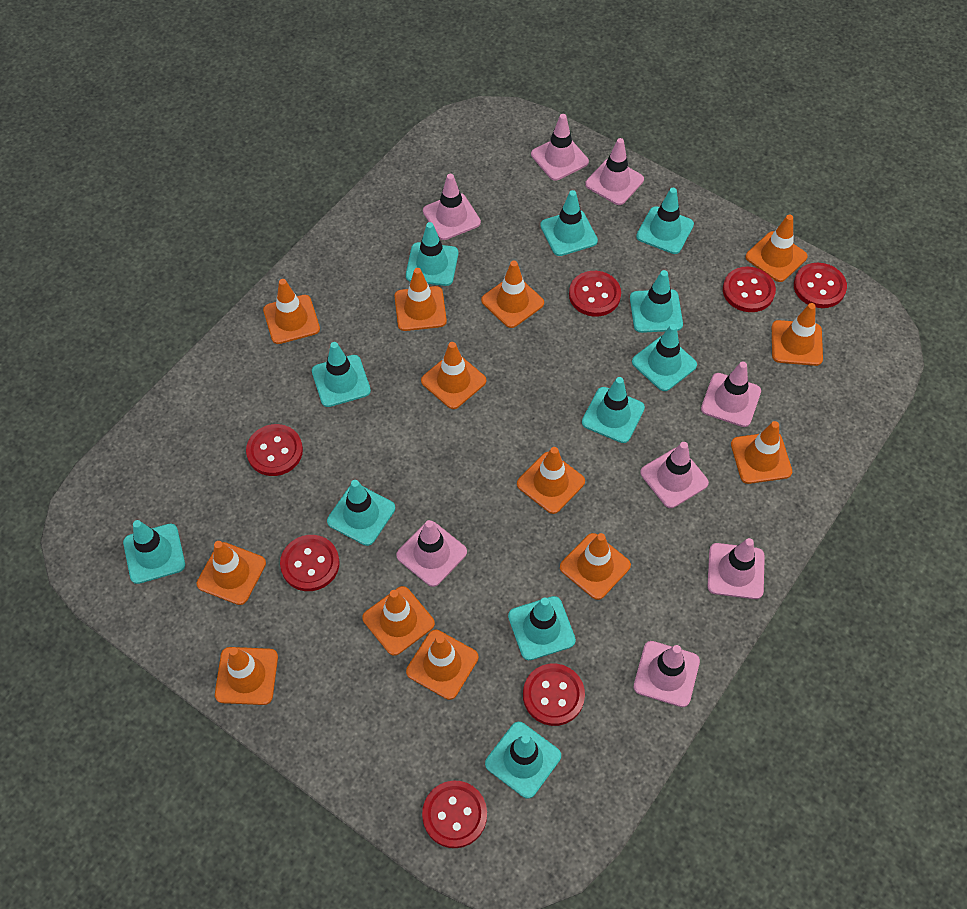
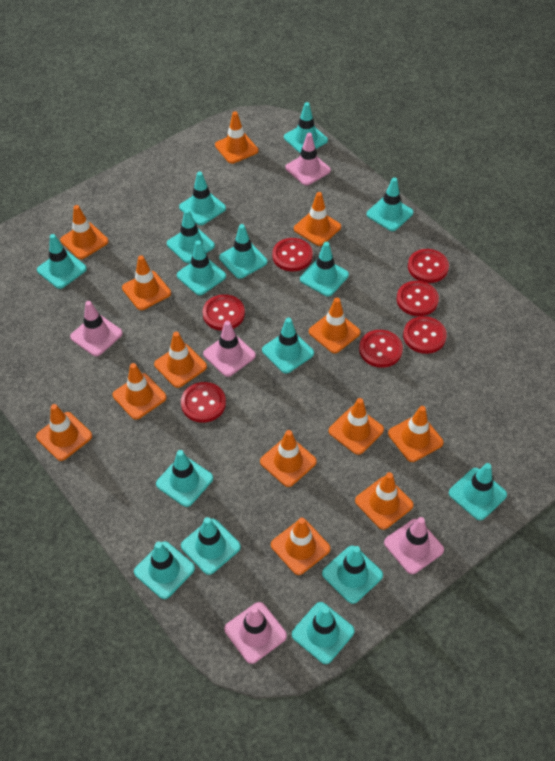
pink traffic cone: [396,520,467,587] [423,174,481,240] [531,114,589,181] [585,138,644,205] [634,641,700,707] [640,442,709,508] [701,361,761,427] [708,538,765,599] = 8 -> [70,301,123,356] [203,321,256,377] [224,602,287,664] [285,133,331,186] [384,517,444,574] = 5
turquoise traffic cone: [123,520,185,584] [312,342,371,407] [327,480,395,546] [406,222,458,286] [485,722,561,799] [508,596,576,660] [540,190,598,256] [582,377,645,443] [630,270,683,333] [632,324,697,391] [636,188,694,254] = 11 -> [37,234,87,289] [134,541,195,599] [156,450,213,507] [167,209,215,263] [177,240,226,295] [179,172,226,225] [181,517,241,575] [219,224,268,279] [262,318,314,373] [284,102,328,153] [292,602,355,664] [300,242,349,296] [322,545,383,604] [366,177,414,231] [449,463,507,520] = 15

